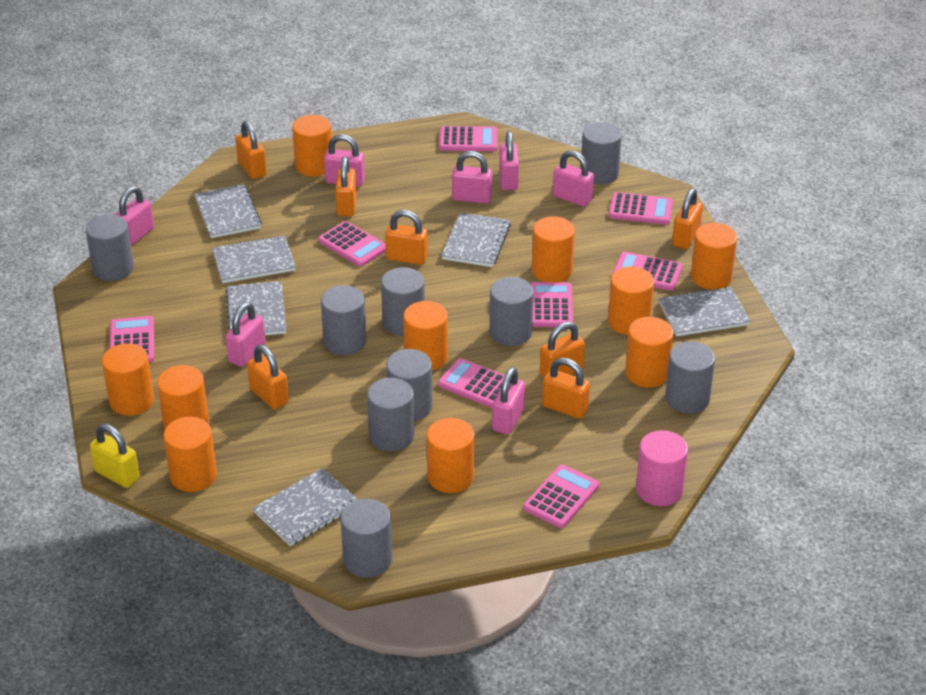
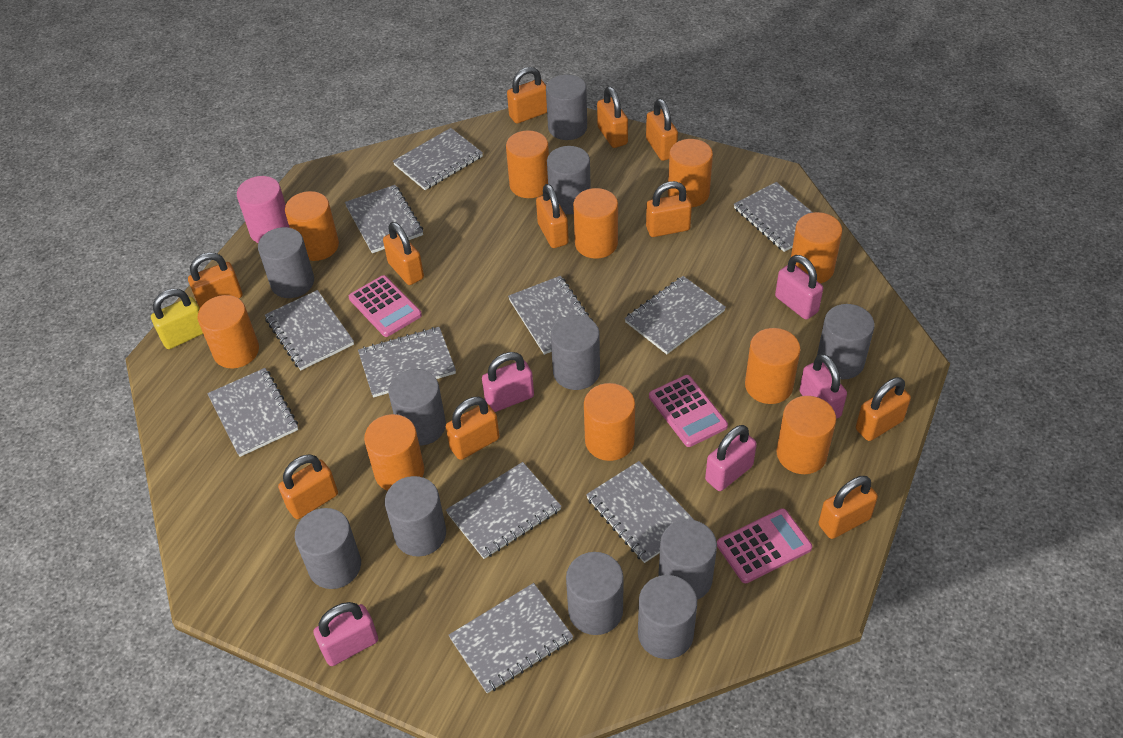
grey cylinder: [86,214,134,281] [321,285,367,355] [340,499,392,578] [367,378,415,451] [381,267,425,336] [386,349,432,421] [489,277,534,346] [581,122,622,185] [665,341,715,413] = 9 -> [258,227,314,298] [295,508,361,589] [385,476,446,557] [388,369,446,446] [546,74,587,140] [547,146,591,214] [551,315,600,390] [566,552,624,635] [638,575,697,659] [658,519,717,600] [817,304,875,379] = 11
grey notebook: [194,184,262,238] [212,235,296,283] [225,281,287,335] [253,468,358,546] [441,212,511,267] [659,287,750,336] = 6 -> [207,368,298,457] [265,290,354,370] [345,185,423,253] [358,327,456,397] [393,128,483,190] [446,462,562,559] [449,583,573,693] [508,276,593,355] [586,461,694,563] [624,276,726,354] [734,182,813,252] = 11
orange padlock: [235,121,267,179] [247,345,289,409] [335,157,357,216] [385,210,428,265] [540,321,585,377] [542,358,590,419] [672,188,703,249] = 7 -> [188,252,242,308] [278,454,338,519] [383,222,424,285] [446,397,499,460] [507,67,547,124] [536,184,569,248] [597,86,628,148] [646,99,678,161] [646,181,692,237] [819,476,878,539] [856,377,911,441] = 11
pink calculator: [110,316,154,362] [318,221,386,267] [438,358,505,408] [439,126,498,151] [523,464,599,528] [531,282,573,327] [609,192,673,225] [613,251,683,291] = 8 -> [349,275,422,337] [649,375,728,447] [717,508,812,583] = 3
pink padlock: [115,186,154,246] [226,302,266,367] [324,134,365,187] [452,151,492,204] [492,367,525,435] [499,131,519,190] [553,150,594,207] = 7 -> [313,602,378,666] [482,352,534,412] [705,425,757,491] [775,255,823,320] [799,354,847,419] = 5

